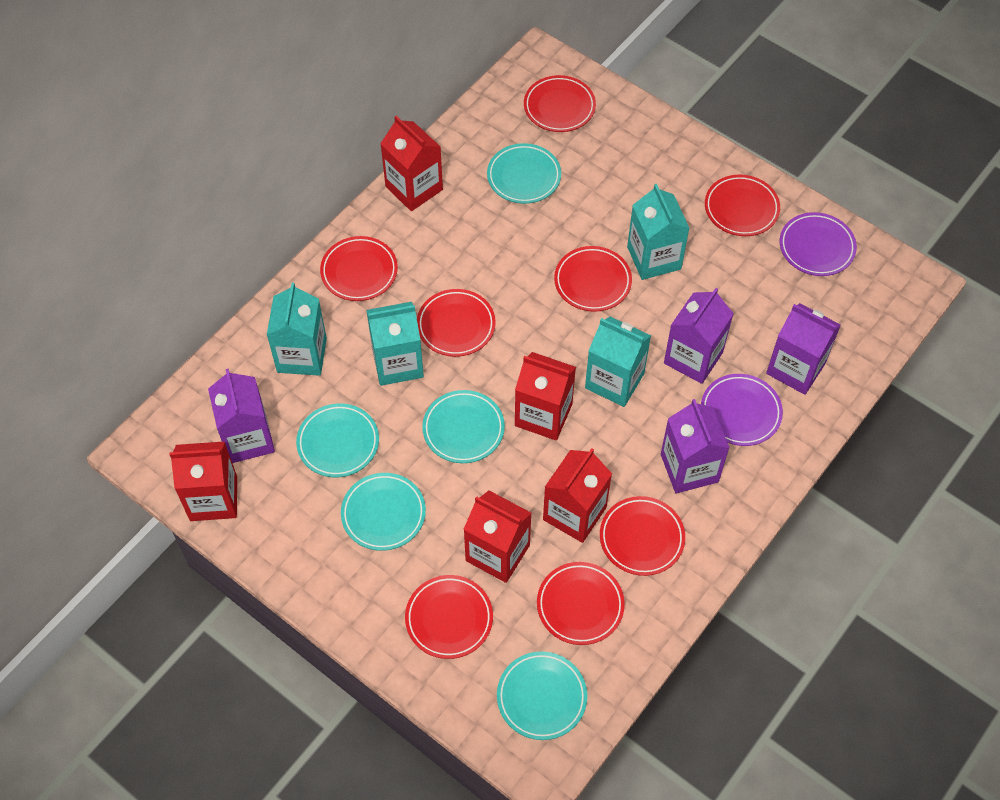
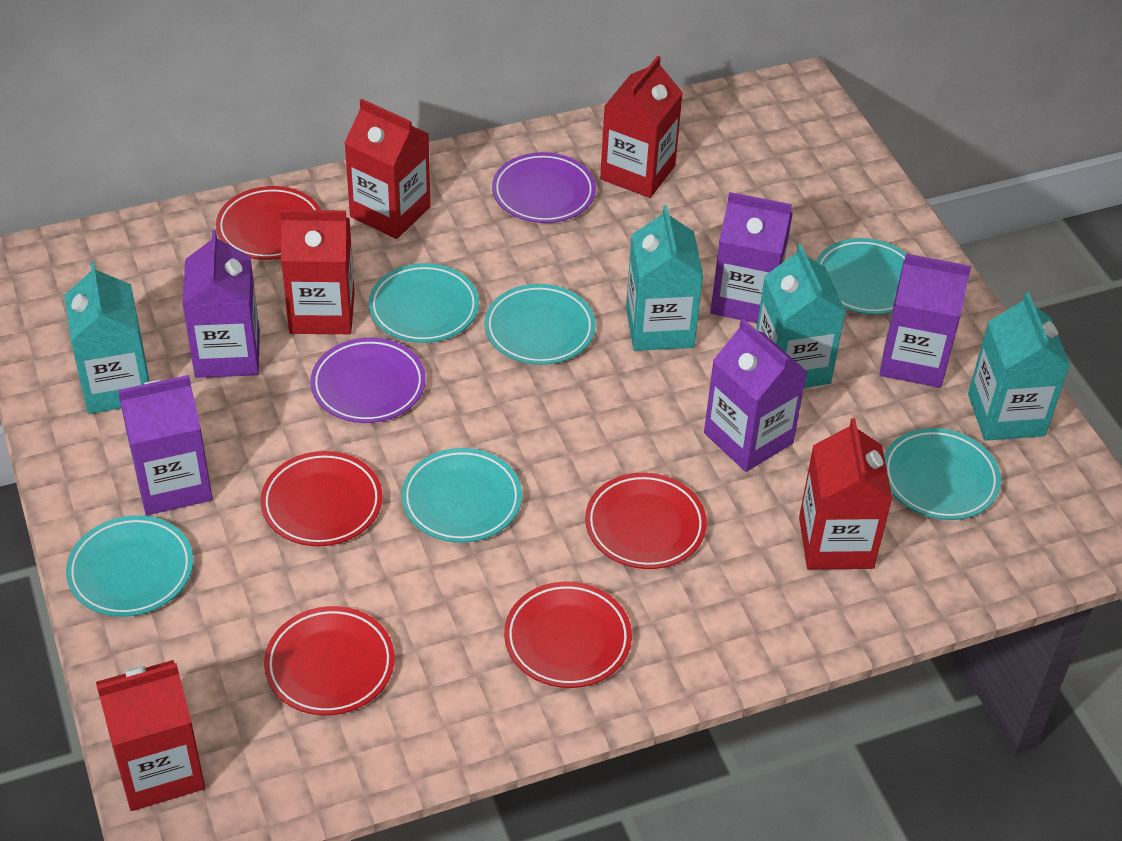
purple carton: [208,369,275,463] [661,399,730,493] [664,288,734,384] [766,303,841,395] = 4 -> [118,375,213,515] [182,230,260,378] [704,319,807,472] [710,192,793,323] [879,254,971,388] = 5
red plate: [320,236,398,301] [405,575,493,659] [417,289,496,357] [524,75,596,132] [537,562,625,645] [554,246,632,312] [600,496,685,576] [705,175,780,236] = 8 -> [216,186,321,260] [261,451,383,546] [264,606,395,715] [504,582,632,688] [585,473,707,569] = 5
turquoise plate: [296,403,379,477] [341,473,426,551] [422,390,505,463] [487,143,561,204] [497,651,587,740] = 5 -> [66,515,193,617] [368,263,479,343] [401,448,522,543] [484,284,596,365] [816,238,907,315] [884,428,1001,520] = 6

